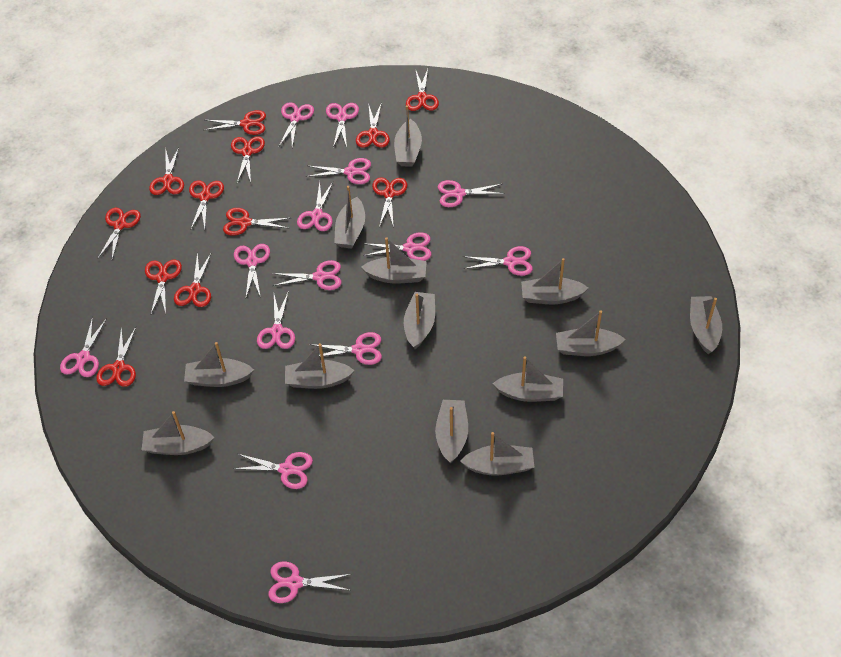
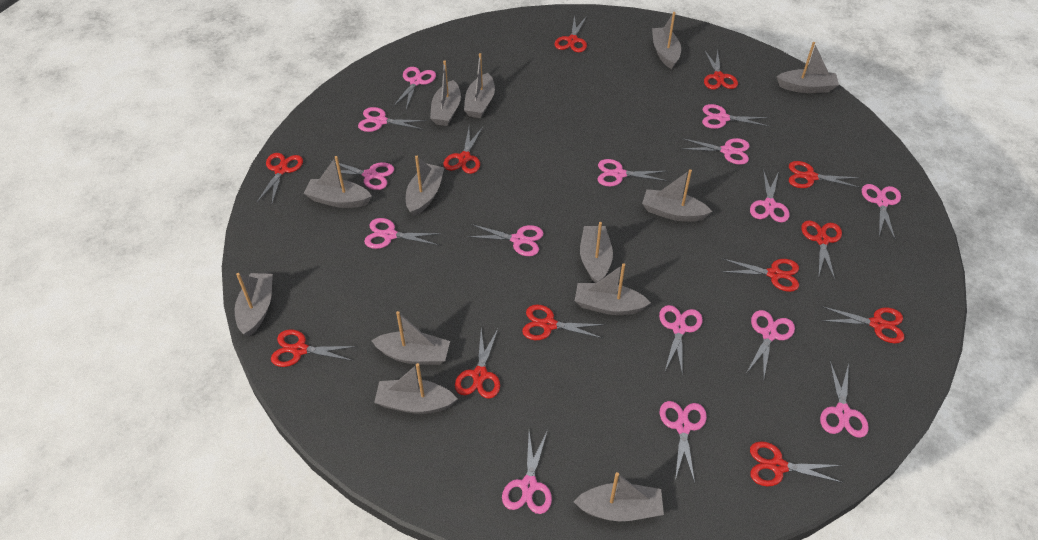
pink scissors: [60,317,107,377] [233,452,313,489] [234,244,270,298] [257,291,295,349] [268,561,351,603] [272,260,342,290] [279,102,314,147] [297,181,333,231] [306,158,371,184] [309,332,382,365] [326,103,359,148] [363,232,431,261] [438,180,505,207] [463,246,533,276] = 14 -> [324,160,394,190] [358,107,427,132] [364,218,441,249] [393,67,436,109] [467,224,544,256] [502,430,552,514] [598,159,667,186] [659,305,703,376] [660,401,707,483] [681,138,749,165] [702,104,769,129] [747,310,795,378] [750,169,790,223] [820,361,869,438] [862,184,901,239] = 15

